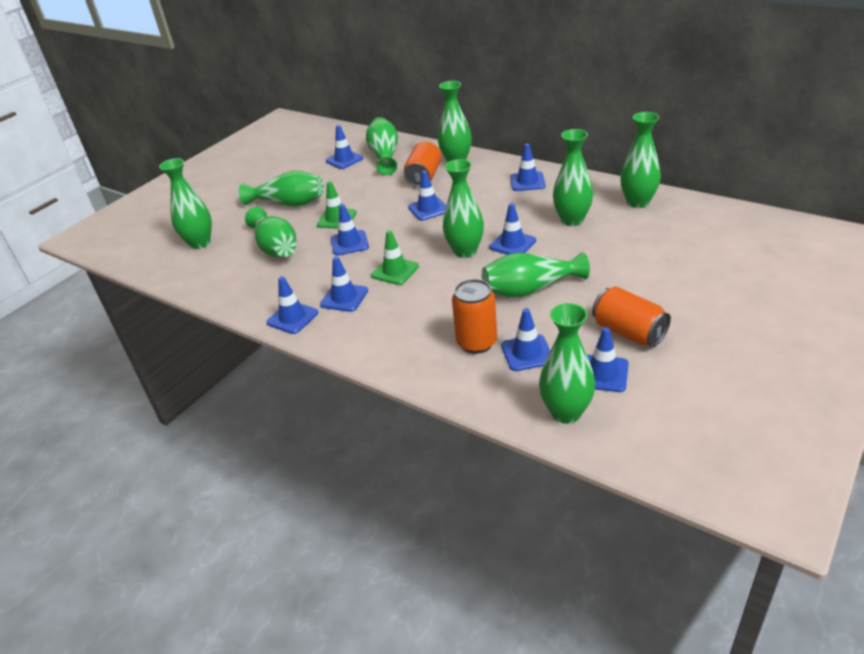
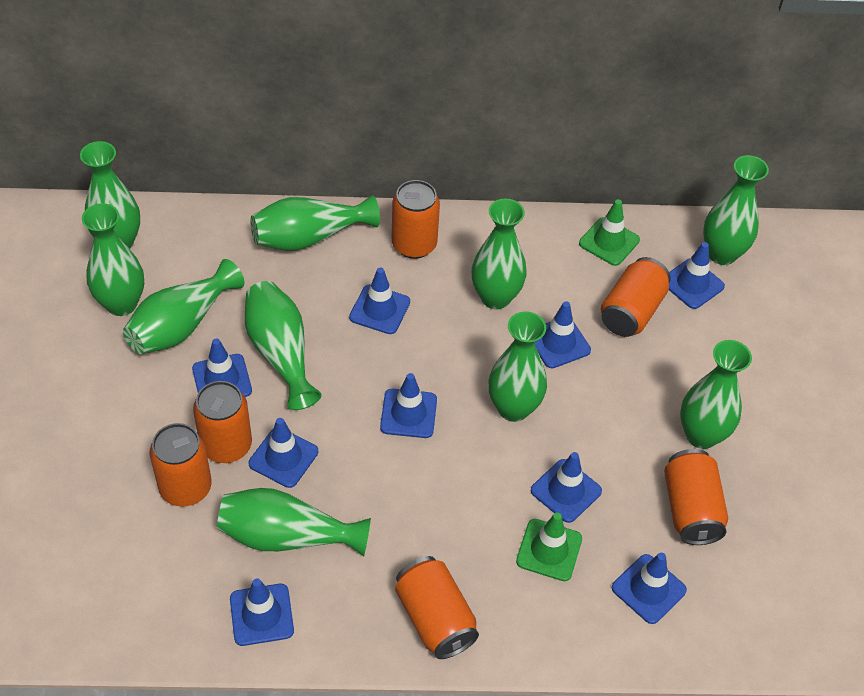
orange can: [404,141,441,187] [452,279,497,354] [592,286,671,347] = 3 -> [150,423,212,507] [193,381,252,463] [392,180,440,259] [395,556,479,659] [601,257,671,337] [664,449,728,545] = 6

